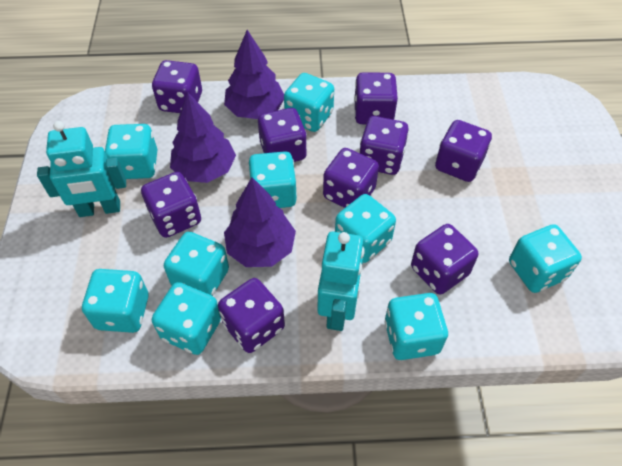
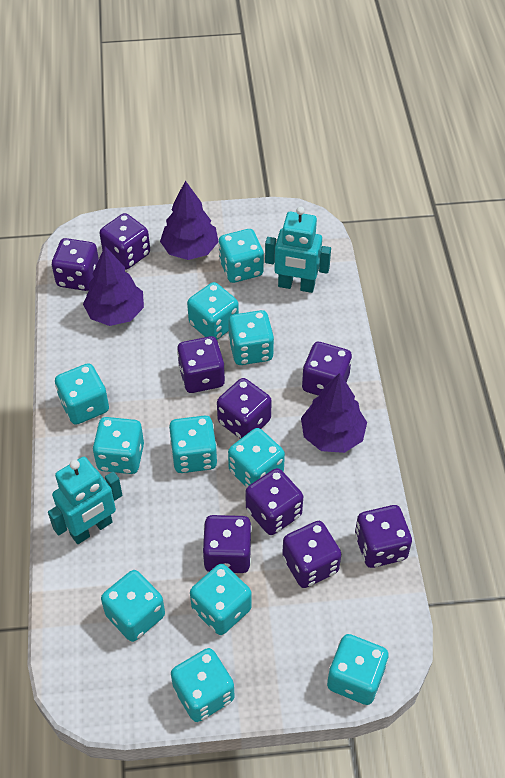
turquoise dice: [82,269,149,333] [105,124,157,179] [152,282,221,355] [164,232,229,296] [248,151,297,208] [284,73,334,132] [335,194,396,263] [385,293,448,360] [509,224,582,293] = 9 -> [55,363,109,425] [93,417,144,474] [101,570,165,642] [169,415,218,473] [171,648,234,722] [187,282,239,340] [190,564,252,635] [218,229,264,283] [228,310,274,365] [228,428,285,487] [327,634,389,705] = 11

